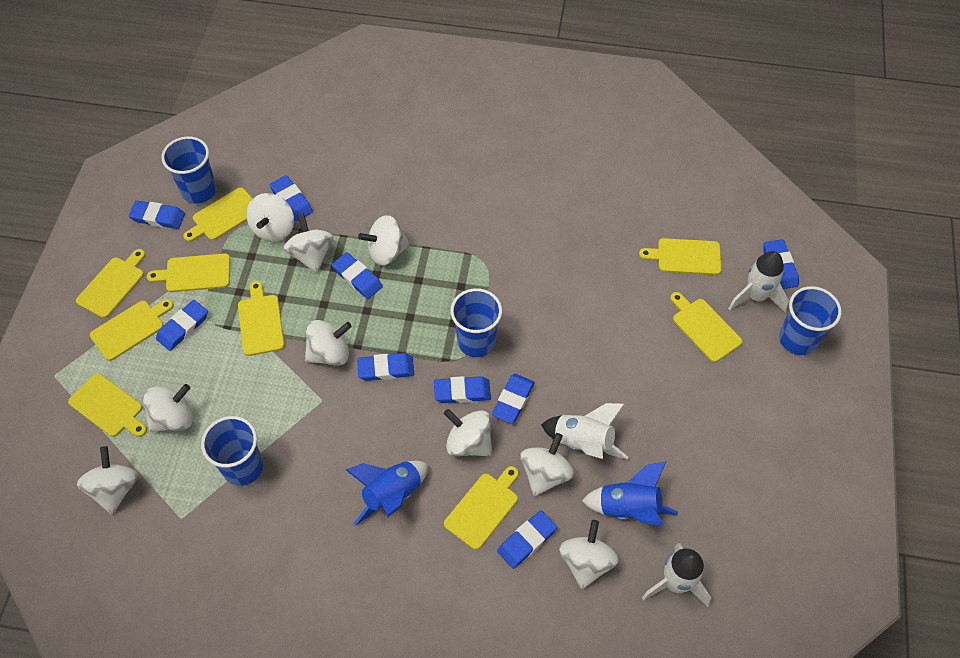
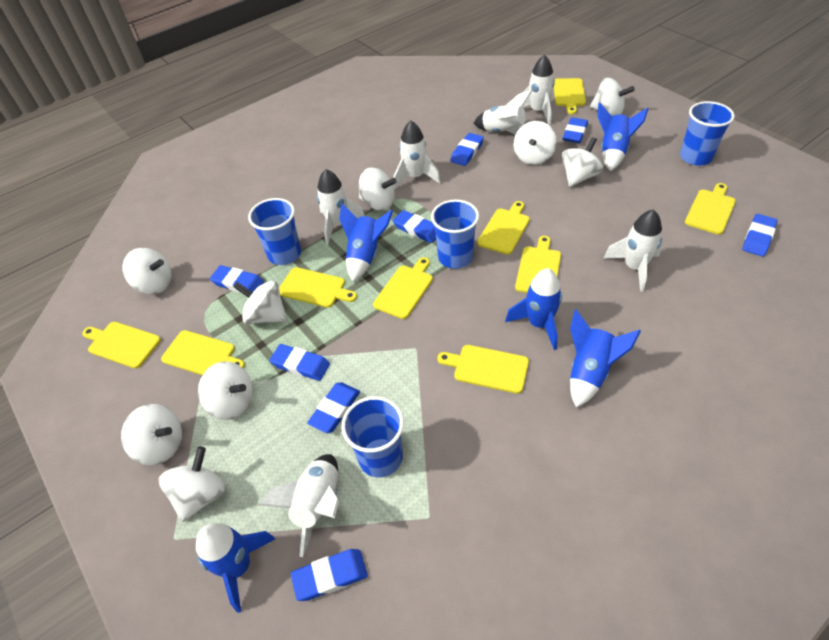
blue eraser: [129,201,185,229] [156,300,208,351] [270,175,313,221] [332,252,383,299] [357,353,414,381] [434,376,491,403] [492,374,535,424] [497,510,557,569] [763,239,799,289] = 9 -> [210,265,264,293] [269,344,330,381] [291,549,368,601] [307,382,360,433] [393,210,436,243] [450,133,484,166] [563,117,588,143] [742,214,777,257] = 8
blue rocket: [346,461,428,525] [582,462,678,525] = 2 -> [196,523,275,613] [339,203,393,282] [505,268,562,350] [570,309,641,407] [598,103,648,171] = 5
white rocket: [541,403,628,460] [642,543,711,607] [728,251,789,312] = 3 -> [259,454,339,557] [317,169,365,245] [393,121,440,189] [473,90,532,135] [522,55,555,125] [603,209,662,292] = 6

